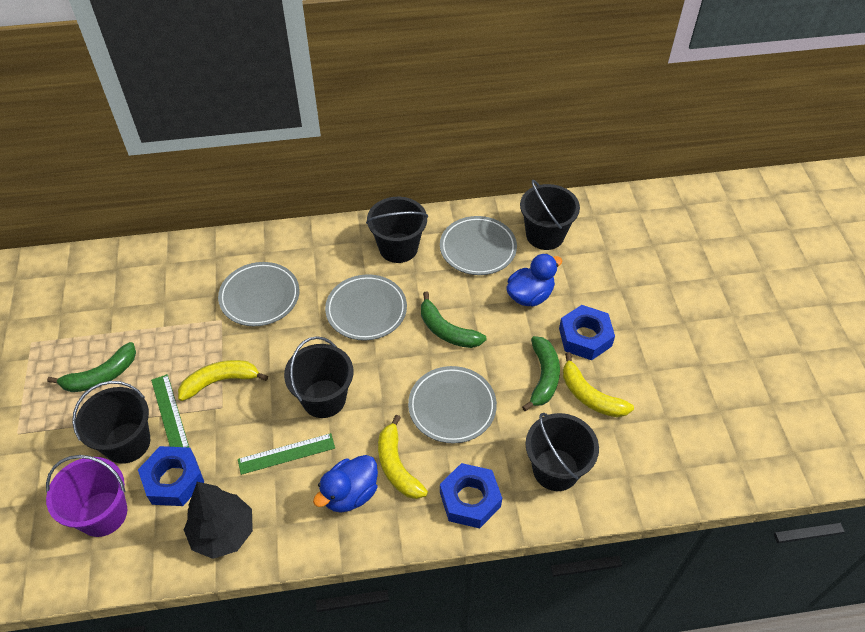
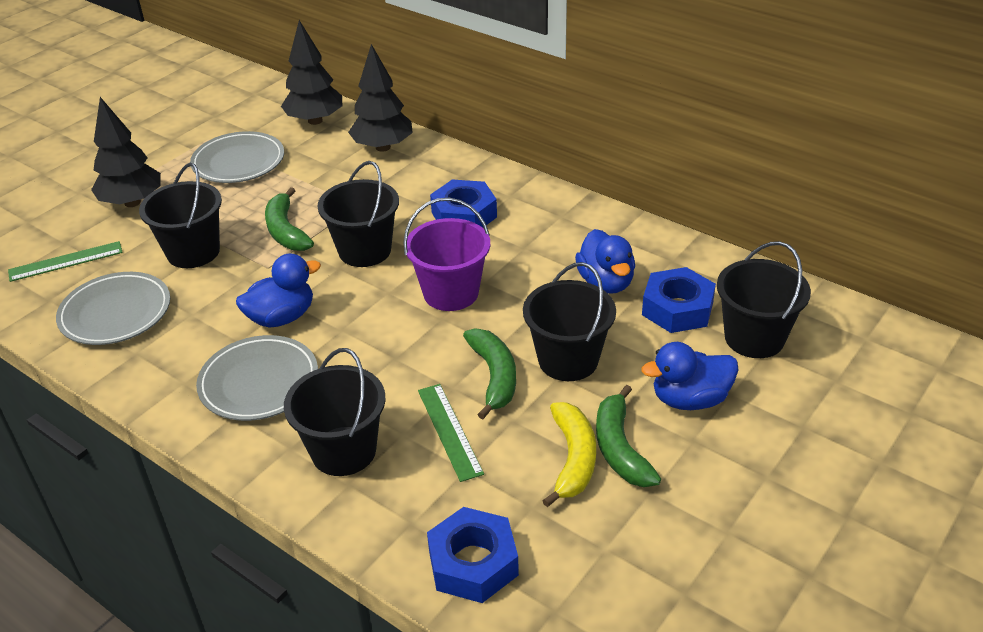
black tree: [184,482,253,559] = 1 -> [91,97,161,207] [281,20,343,125] [348,44,413,152] = 3
blue duck: [313,455,378,512] [506,253,563,306] = 2 -> [236,253,321,328] [575,229,635,294] [642,342,738,410] = 3
grey plate: [218,262,299,326] [325,274,407,341] [408,366,497,443] [440,216,517,275] = 4 -> [56,272,170,345] [190,131,284,183] [196,335,318,421] = 3
yellow banana: [178,360,268,401] [378,415,428,499] [563,352,634,417] = 3 -> [542,402,596,507] = 1

